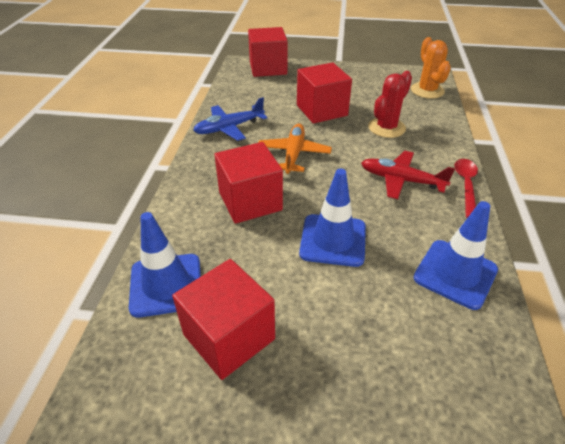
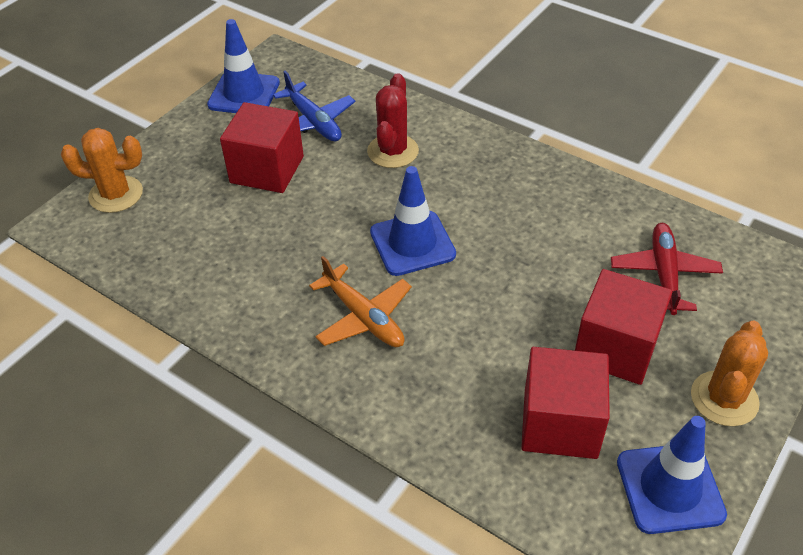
orange cactus: [411,37,451,99] = 1 -> [61,128,143,213] [691,321,768,426] = 2
red cube: [172,259,275,380] [214,142,283,224] [248,27,288,77] [297,62,352,124] = 4 -> [220,102,304,193] [521,347,610,459] [575,269,673,385] = 3
red spoon: [454,159,478,218] = 1 -> none = 0

